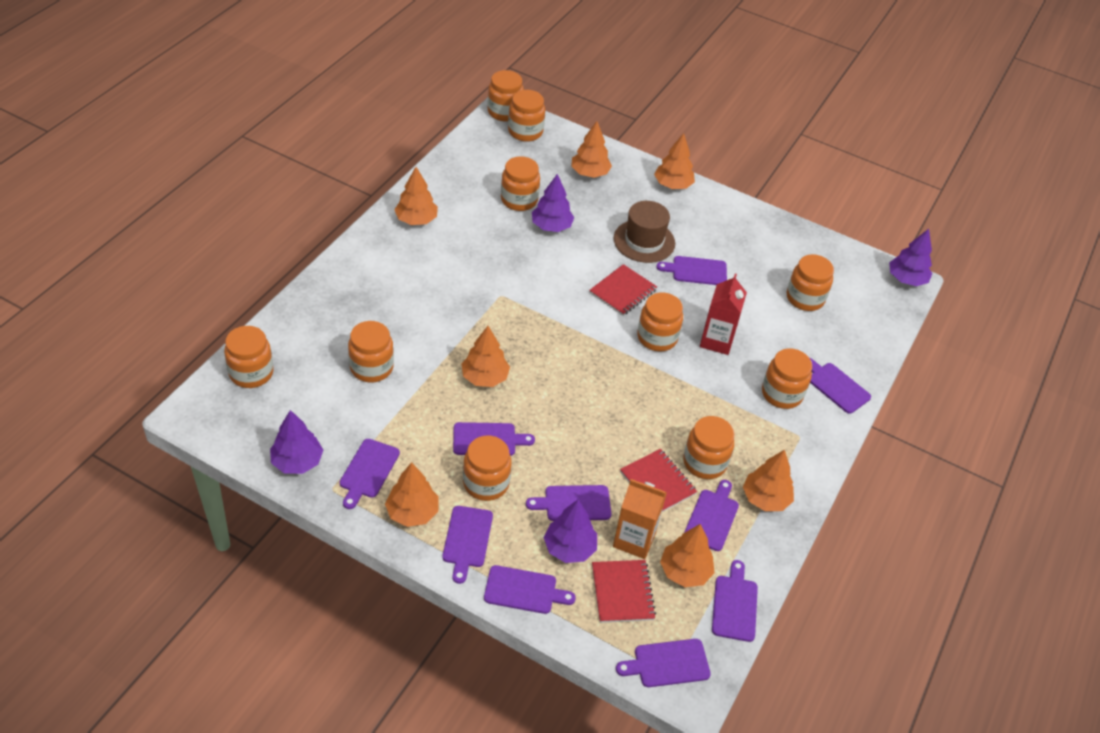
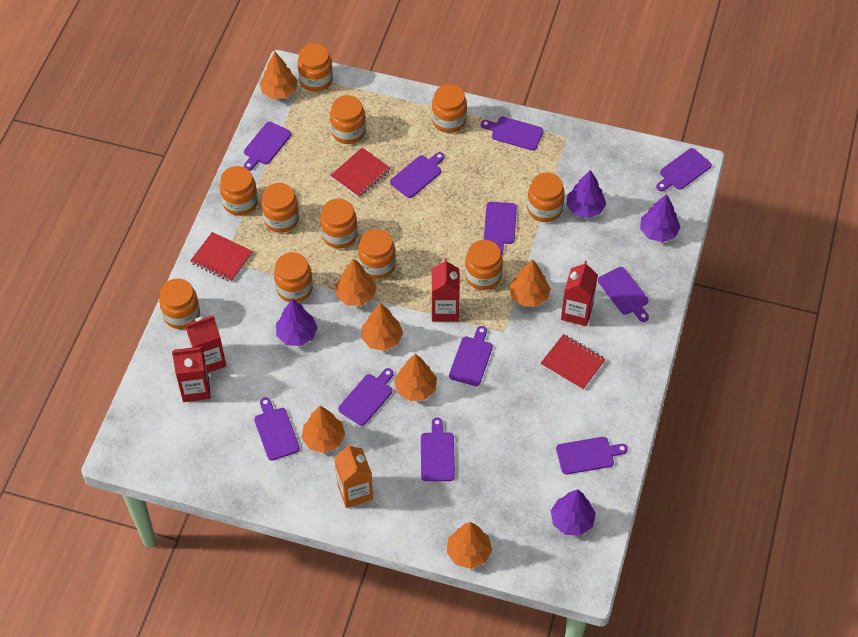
brown hat: [614,201,675,263] = 1 -> none = 0
orange jar: [224,326,274,388] [348,321,394,382] [463,436,512,501] [488,70,524,122] [501,156,540,211] [508,90,545,142] [637,293,683,352] [683,416,734,479] [762,348,812,409] [787,254,834,311] = 10 -> [159,278,200,329] [220,166,258,216] [261,183,299,233] [274,252,313,302] [297,43,333,92] [320,199,358,249] [330,95,366,144] [358,229,396,279] [432,84,467,133] [465,240,503,290] [527,173,565,222] = 11
purple cutting board: [340,439,400,509] [442,506,493,584] [453,422,535,456] [484,565,576,614] [526,485,611,521] [616,639,711,687] [656,256,727,285] [684,480,739,551] [712,560,758,642] [810,358,871,414] = 10 -> [244,122,291,171] [254,397,300,461] [338,368,394,426] [390,152,445,198] [421,417,455,481] [449,326,493,386] [481,116,543,151] [484,202,517,255] [556,437,628,474] [598,267,649,322] [656,148,712,191] = 11
red carton: [700,274,747,355] = 1 -> [172,346,211,402] [185,316,226,373] [432,258,460,321] [561,261,598,326] = 4

